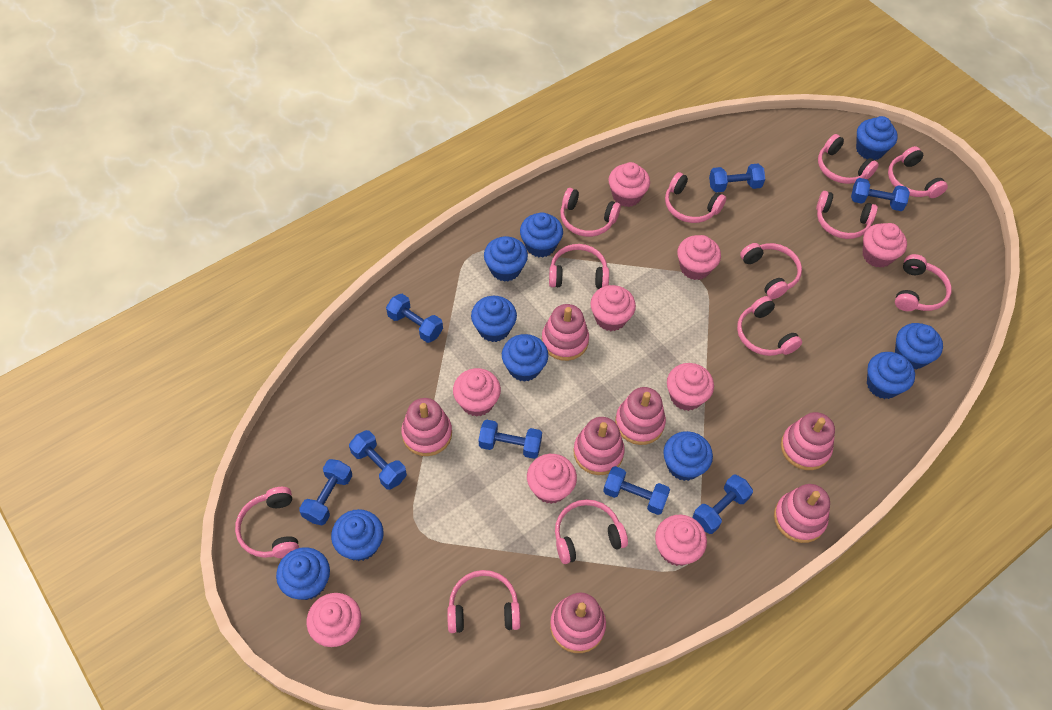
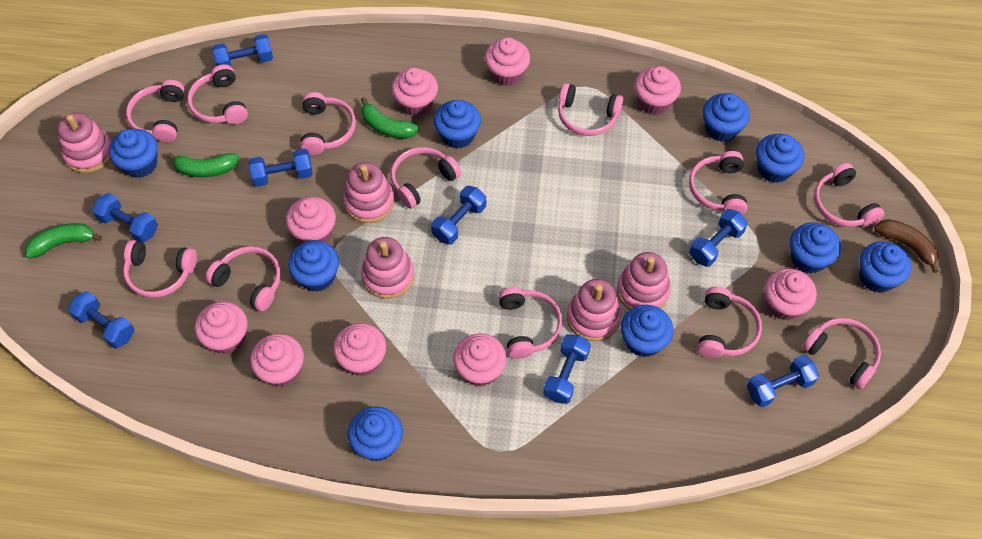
blue cupcake: [276,547,330,600] [331,509,384,561] [471,296,517,342] [484,236,528,282] [502,334,548,382] [520,212,563,258] [663,431,713,481] [856,116,898,160] [867,352,915,399] [895,323,943,370] = 10 -> [109,129,158,178] [288,240,339,292] [348,406,403,461] [434,100,481,149] [621,305,674,357] [703,93,750,142] [756,134,804,183] [790,222,841,274] [859,241,911,293] = 9
brown banana: none = 0 -> [874,219,939,273] = 1
green banana: none = 0 -> [25,223,102,259] [167,152,239,177] [361,97,419,139] = 3
pink stacking toy: [401,398,452,456] [542,304,589,361] [550,592,606,653] [573,417,625,475] [615,387,666,445] [774,484,830,543] [781,412,835,470] = 7 -> [57,113,111,173] [343,162,395,223] [361,237,414,299] [567,279,621,341] [617,252,671,310] = 5

